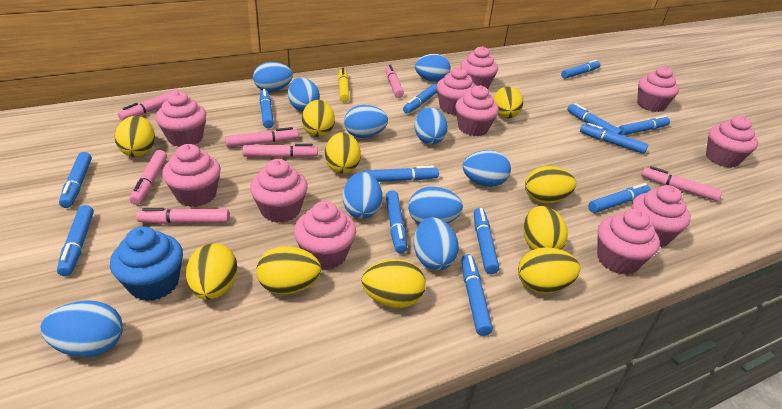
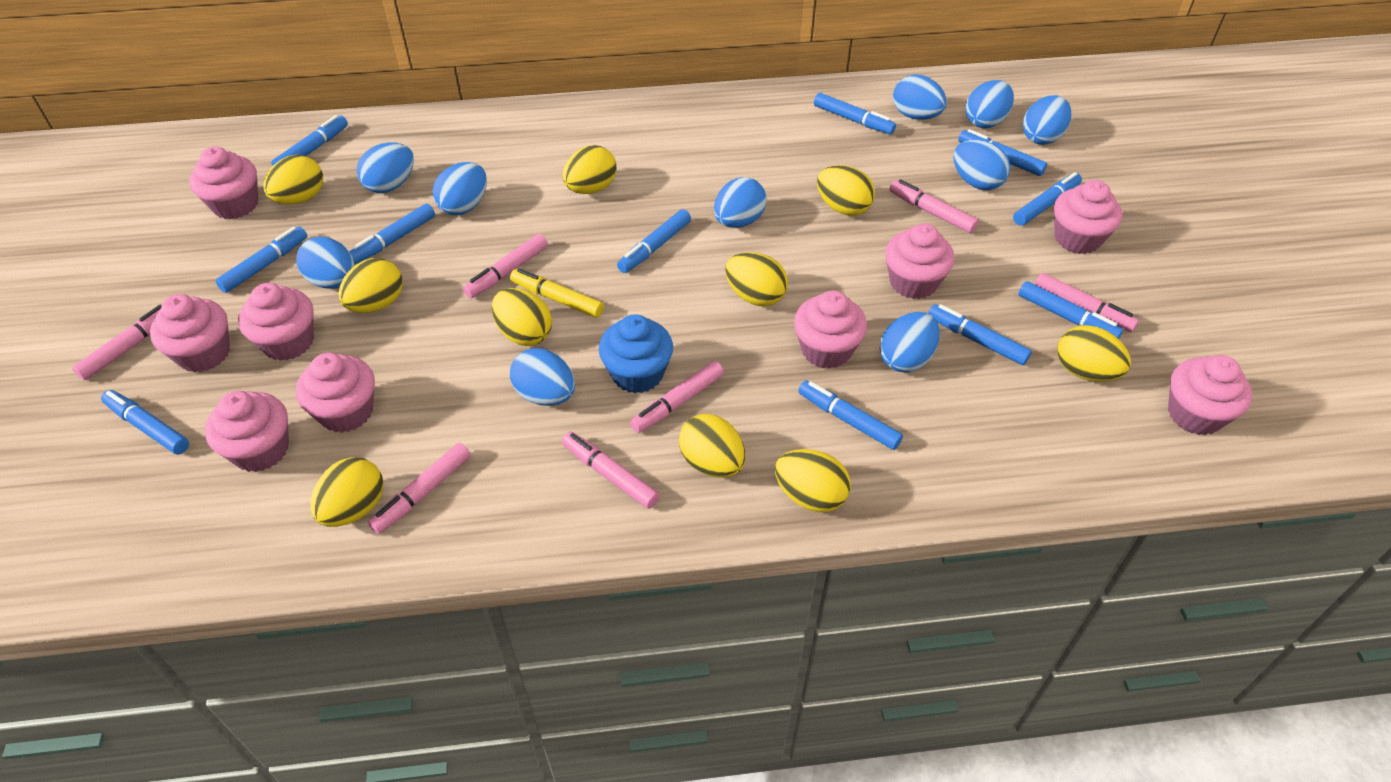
blue marker: [57,205,94,276] [59,152,92,208] [260,89,274,128] [363,166,439,182] [386,190,407,253] [403,84,437,114] [461,254,493,336] [474,208,499,274] [561,60,601,79] [567,103,623,135] [580,123,648,154] [588,183,651,213] [619,115,670,136] = 13 -> [101,390,189,454] [215,227,307,293] [271,115,348,166] [349,204,435,264] [617,209,691,273] [798,380,903,450] [814,93,896,134] [928,304,1032,365] [958,129,1047,176] [1013,172,1082,226] [1018,281,1123,339] = 11
pink cupcake: [156,91,206,147] [162,144,221,207] [250,159,308,223] [294,201,356,270] [437,67,476,115] [455,85,499,136] [461,46,498,89] [597,209,660,275] [631,185,691,247] [637,66,679,112] [706,116,758,168] = 11 -> [150,294,230,372] [190,146,258,219] [205,391,289,472] [238,283,314,361] [296,353,375,433] [794,291,867,369] [885,223,955,299] [1054,180,1122,254] [1168,355,1252,435] = 9

